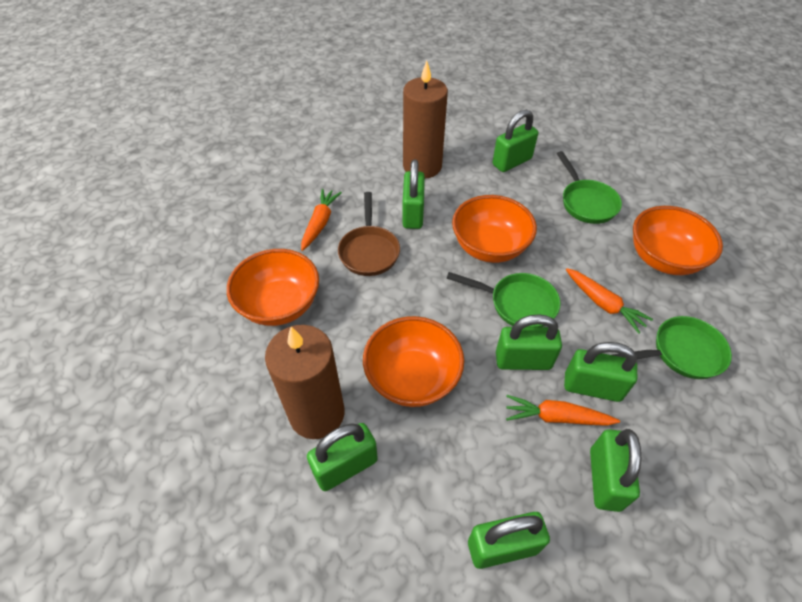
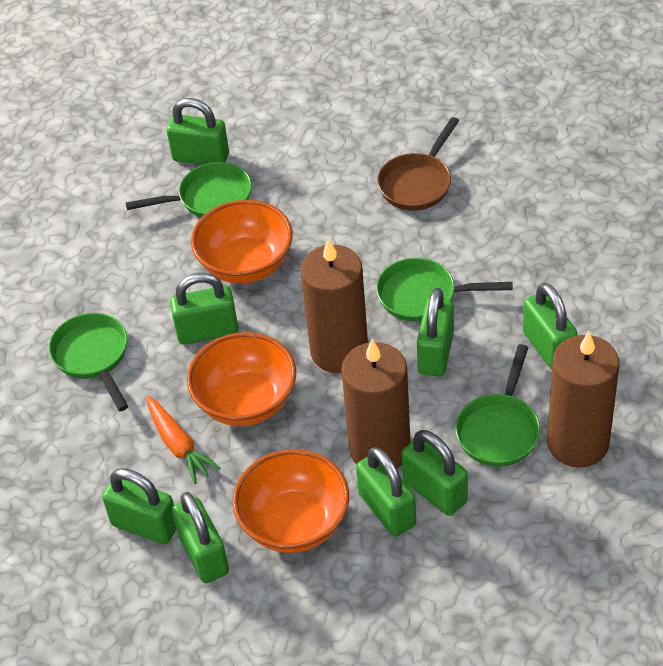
brown candle: [265,325,344,439] [403,61,448,179] = 2 -> [300,238,368,373] [341,339,411,469] [547,332,620,468] = 3
green padlock: [307,423,378,491] [402,159,425,229] [468,512,550,569] [493,110,538,172] [496,314,562,370] [564,342,637,402] [590,429,641,512] = 7 -> [102,468,177,544] [166,98,229,165] [170,272,238,344] [172,492,229,583] [356,447,416,537] [402,430,468,516] [417,288,454,377] [523,283,577,370] = 8
green pan: [447,272,561,327] [557,151,622,224] [613,316,732,379] = 3 -> [49,313,128,411] [126,162,252,218] [376,258,512,321] [455,344,540,467] = 4
orange bowl: [227,249,319,326] [363,316,464,407] [452,195,537,263] [633,206,723,275] = 4 -> [187,332,296,426] [191,200,293,284] [232,449,349,553] = 3
orange carrot: [301,189,342,251] [506,395,620,426] [566,268,653,334] = 3 -> [146,396,221,484] = 1

